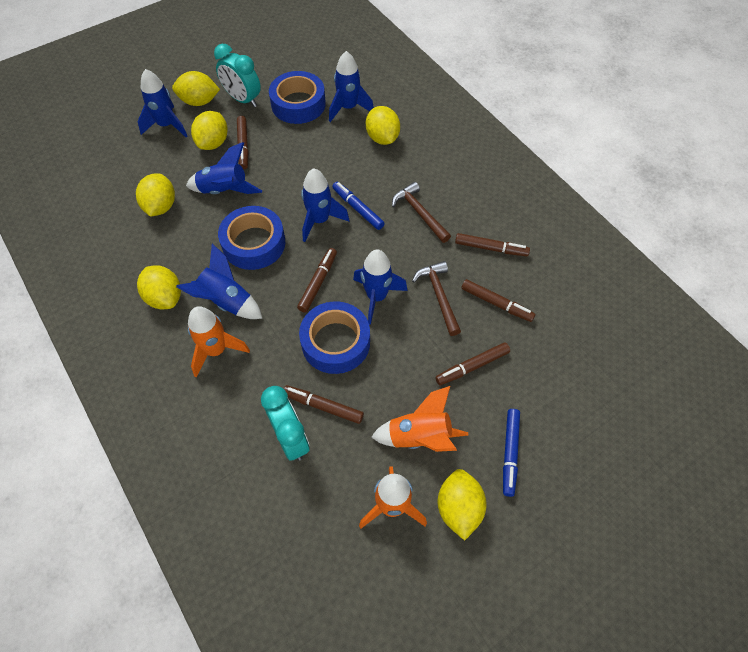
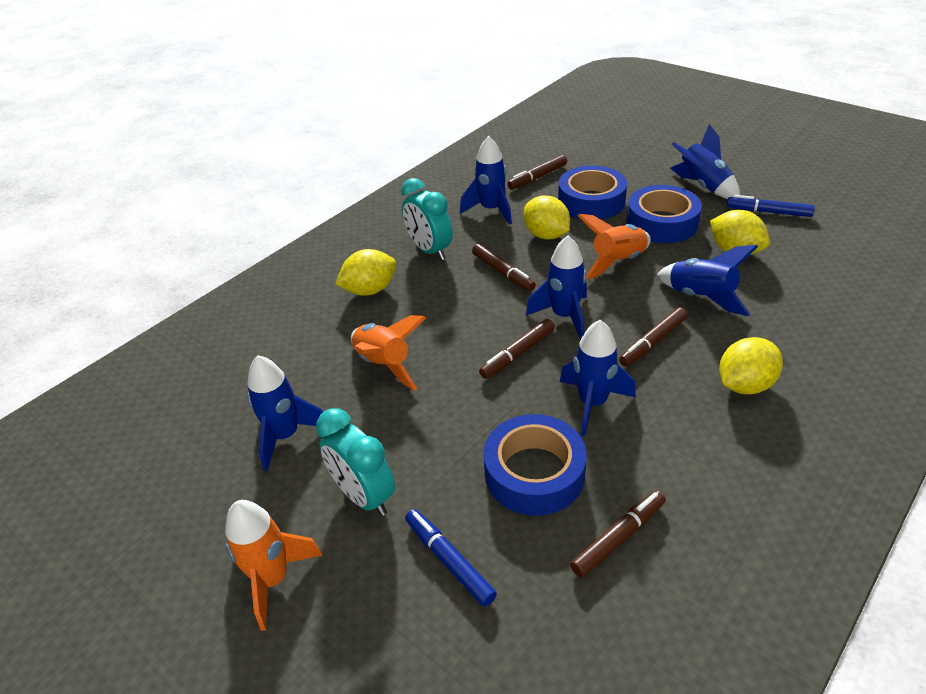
brown hammer: [392,182,451,243] [412,261,461,336] = 2 -> none = 0
brown marker: [237,116,249,169] [283,385,364,424] [297,248,337,313] [435,342,510,385] [455,233,530,256] [461,279,536,322] = 6 -> [472,244,536,292] [479,319,555,379] [507,155,567,190] [570,490,666,578] [619,307,687,367] = 5
yellow lemon: [136,173,175,216] [137,265,181,309] [172,71,220,106] [191,111,228,150] [366,106,400,145] [438,469,487,540] = 6 -> [336,249,396,296] [524,196,570,239] [710,210,770,255] [719,337,783,394] = 4

